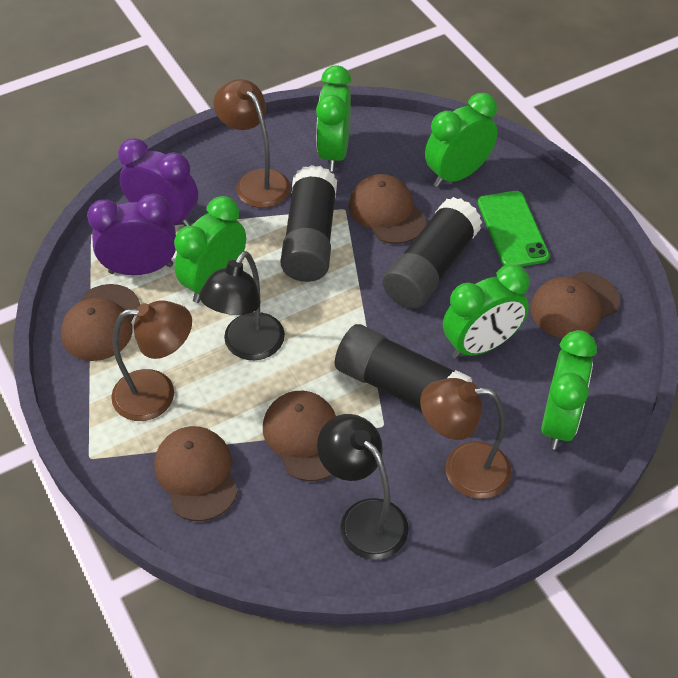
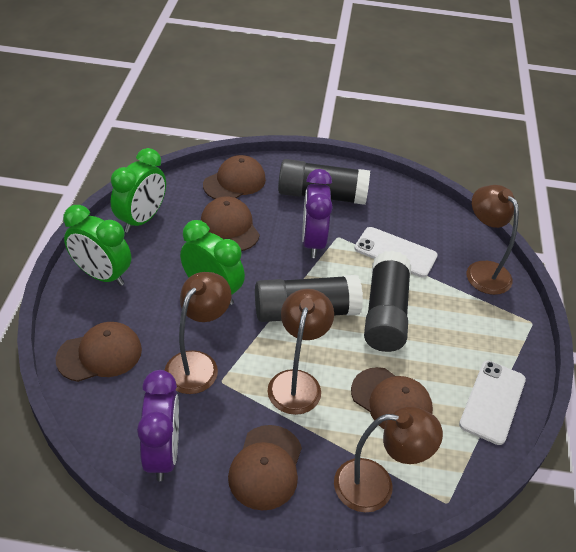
black lamp: [199,251,285,360] [317,414,409,560] = 2 -> none = 0
brown lamp: [111,300,192,421] [214,79,290,208] [420,378,512,499] = 3 -> [164,272,232,394] [268,289,334,415] [334,406,443,513] [467,185,519,295] = 4
green clock: [174,196,246,303] [316,65,351,172] [425,93,497,187] [443,264,529,359] [541,330,597,449] = 5 -> [63,205,131,286] [111,148,166,233] [180,220,245,305] = 3
green phone: [478,191,550,267] = 1 -> none = 0
white phone: none = 0 -> [355,227,438,278] [459,361,526,445] = 2

